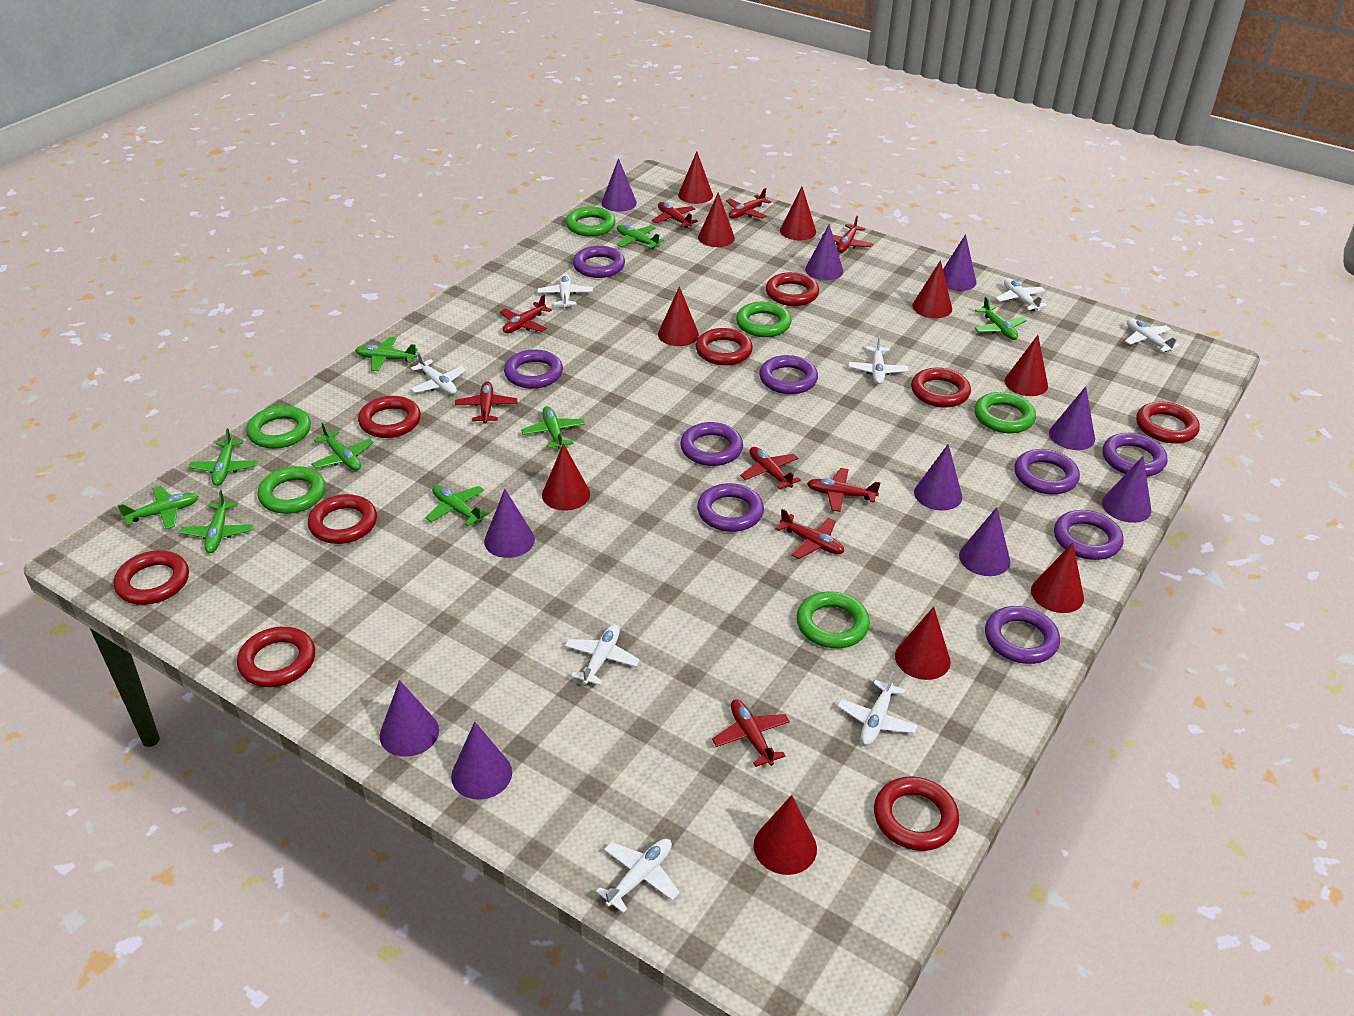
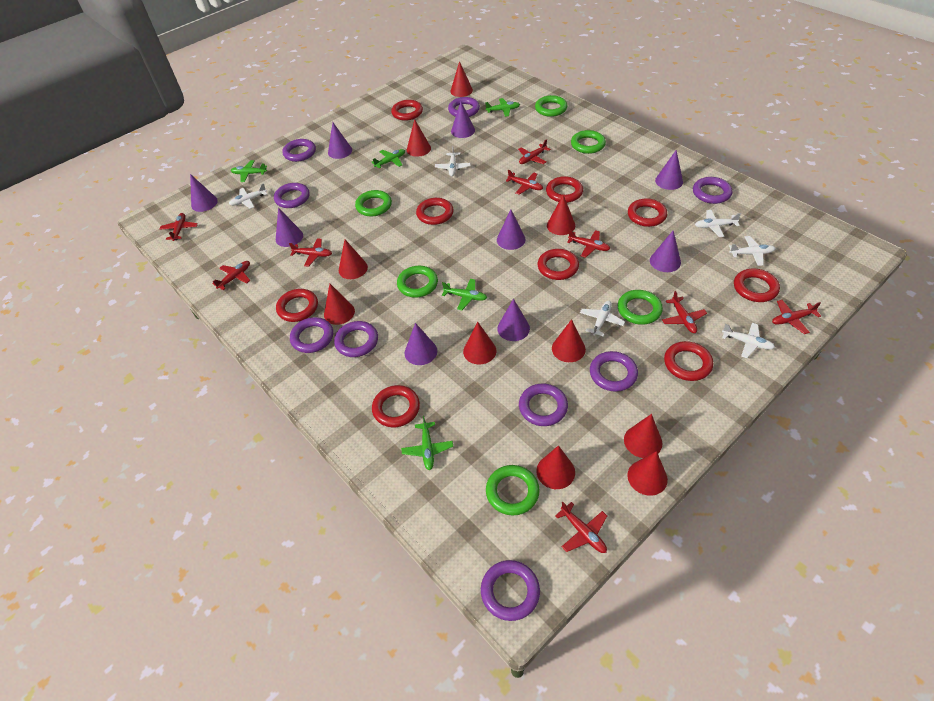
green plane: [118,486,199,529] [180,490,253,553] [189,428,258,486] [311,423,374,470] [355,337,418,371] [426,485,489,526] [521,406,585,449] [617,225,664,249] [974,296,1027,340] = 9 -> [231,160,267,182] [371,149,405,169] [401,416,453,470] [442,279,487,310] [485,98,520,117] = 5
purple cone: [380,680,439,757] [451,722,512,800] [484,489,535,558] [601,158,637,212] [805,224,843,280] [914,444,962,511] [943,234,977,291] [959,507,1010,576] [1049,386,1095,450] [1102,456,1151,523] = 10 -> [190,174,218,212] [276,208,303,247] [328,122,352,159] [405,323,437,365] [451,102,475,138] [497,209,525,250] [497,299,530,341] [650,231,681,272] [655,150,683,190] = 9
white plane: [410,352,466,395] [538,273,593,308] [565,625,640,685] [596,839,680,913] [837,671,918,745] [849,336,908,384] [996,278,1047,311] [1125,319,1180,352] = 8 -> [229,183,267,209] [435,146,471,176] [580,301,625,336] [695,210,741,237] [722,323,775,358] [729,236,776,266] = 6

